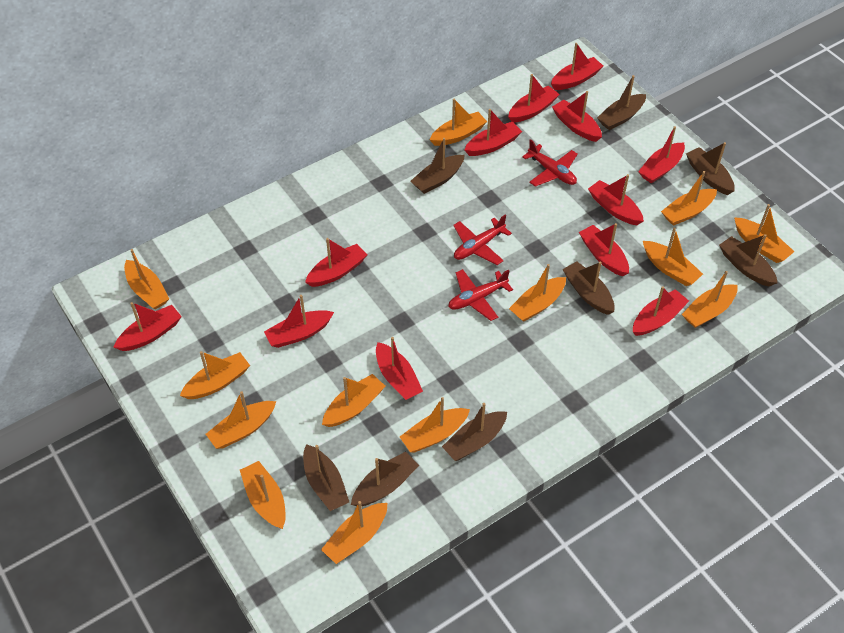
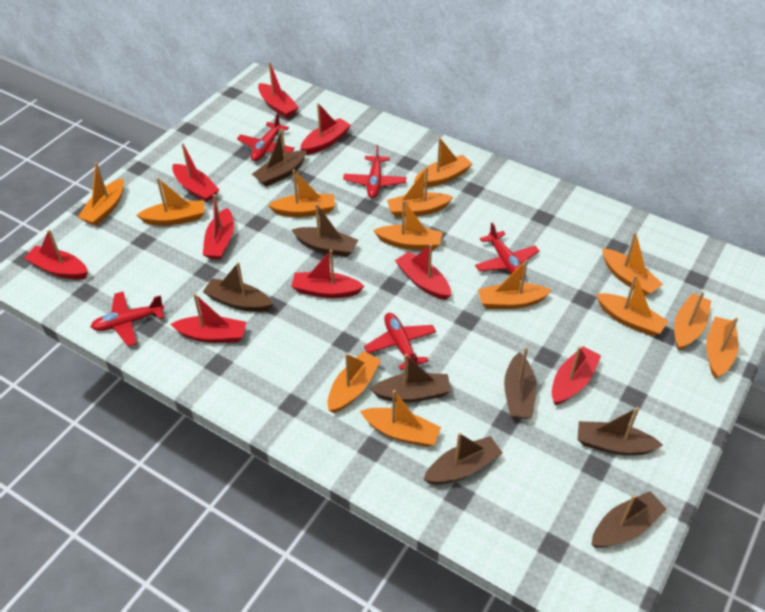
red boat: [114,302,182,351] [264,295,334,348] [305,238,367,287] [376,337,423,400] [464,109,522,156] [508,74,560,122] [551,43,603,90] [552,91,602,142] [579,223,629,276] [588,174,644,225] [633,286,689,336] [638,126,685,183] = 12 -> [24,229,88,280] [170,293,246,343] [172,143,219,202] [203,194,234,260] [258,62,299,118] [291,250,364,298] [300,103,351,155] [395,244,451,300] [552,346,601,405] = 9
red plane: [448,269,513,321] [453,215,512,265] [522,139,578,187] = 3 -> [91,292,164,346] [237,113,295,161] [343,145,406,198] [364,313,436,370] [475,222,539,280] = 5

